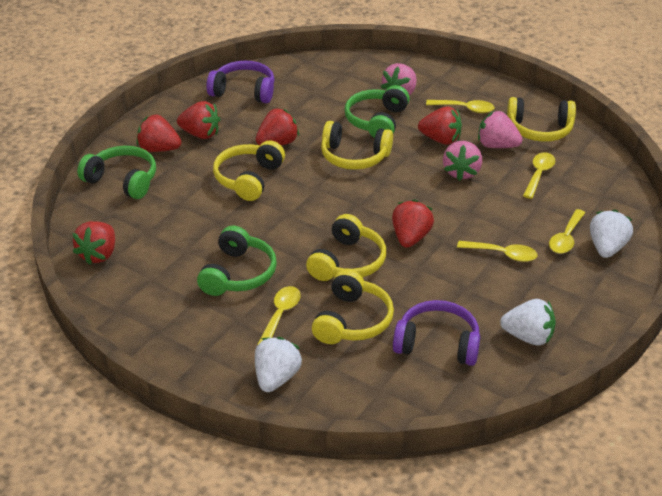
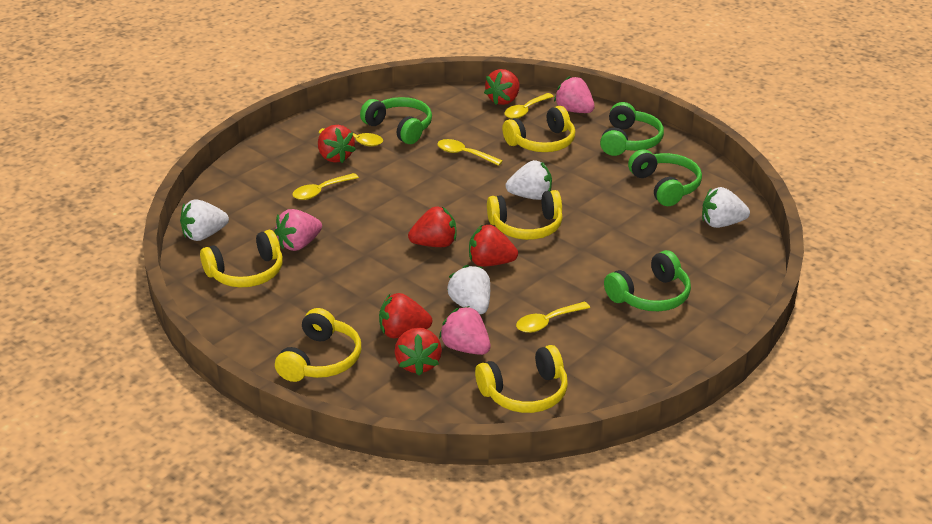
green headphones: [77,146,156,199] [197,225,277,296] [344,85,410,138] = 3 -> [360,97,432,144] [600,102,664,156] [604,250,691,311] [628,149,702,206] = 4
purple headphones: [206,61,275,103] [393,300,480,366] = 2 -> none = 0
white strawberry: [255,337,302,392] [500,299,556,345] [590,209,633,258] = 3 -> [180,199,229,241] [447,265,490,314] [506,160,552,200] [702,187,750,228] = 4

